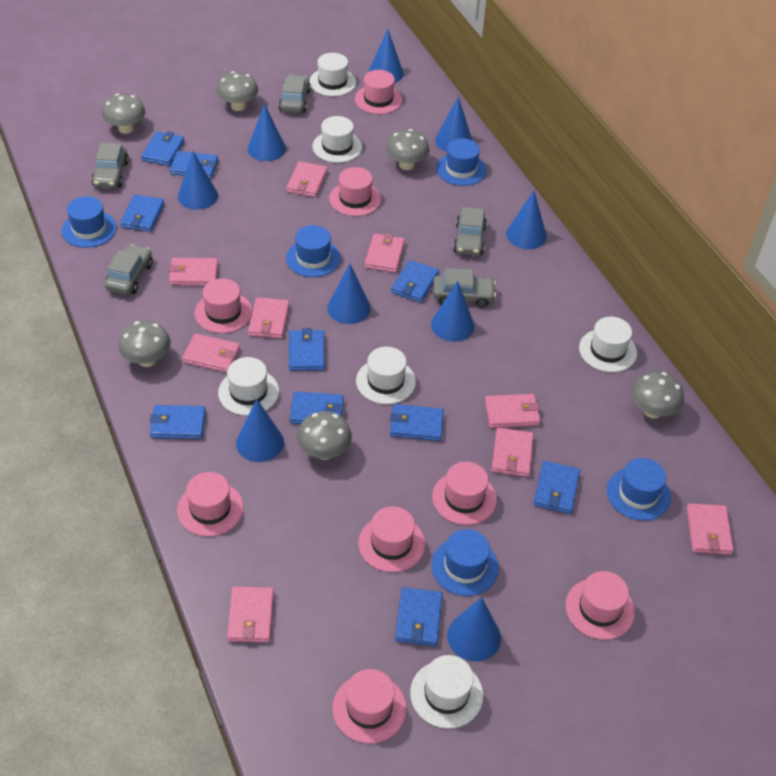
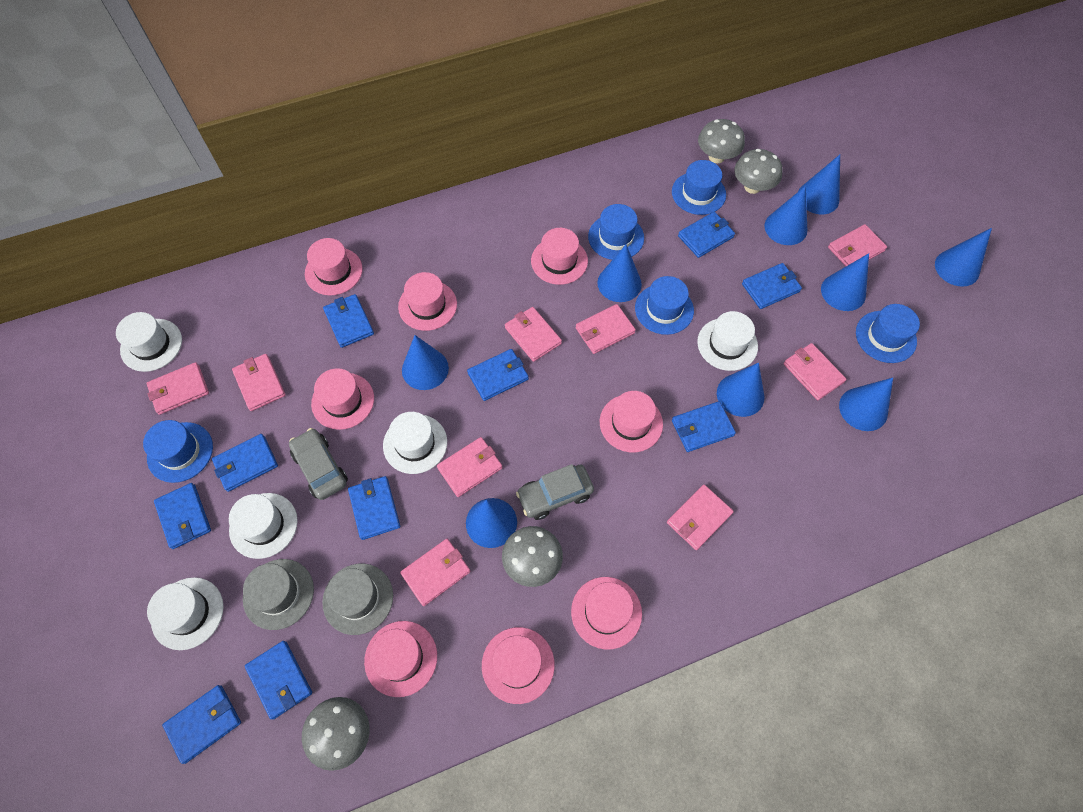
grey car: [91,143,129,188] [105,244,153,295] [278,74,311,113] [433,268,496,308] [453,207,487,256] = 5 -> [289,428,348,500] [516,464,594,520] = 2
grey hat: none = 0 -> [243,559,314,630] [322,564,393,635] = 2
grey mushroom: [102,93,145,134] [118,320,171,367] [216,71,258,111] [297,411,352,460] [386,129,429,170] [631,372,684,419] = 6 -> [302,697,370,771] [502,526,563,587] [698,119,745,163] [734,149,782,194] = 4
white hat: [218,357,279,416] [309,53,356,96] [312,116,362,163] [356,347,416,404] [410,655,483,729] [579,317,637,372] = 6 -> [116,312,182,372] [147,577,224,650] [229,493,298,559] [383,412,447,474] [697,311,758,371] = 5

